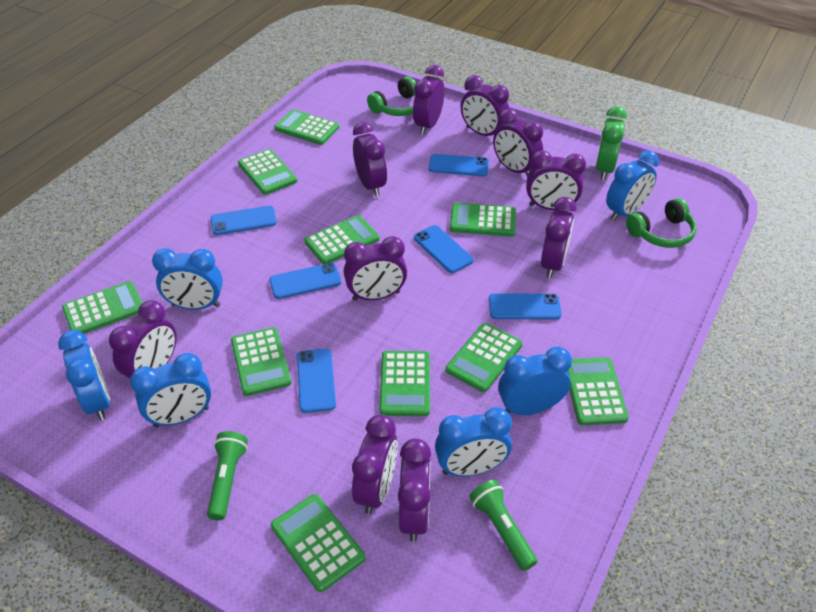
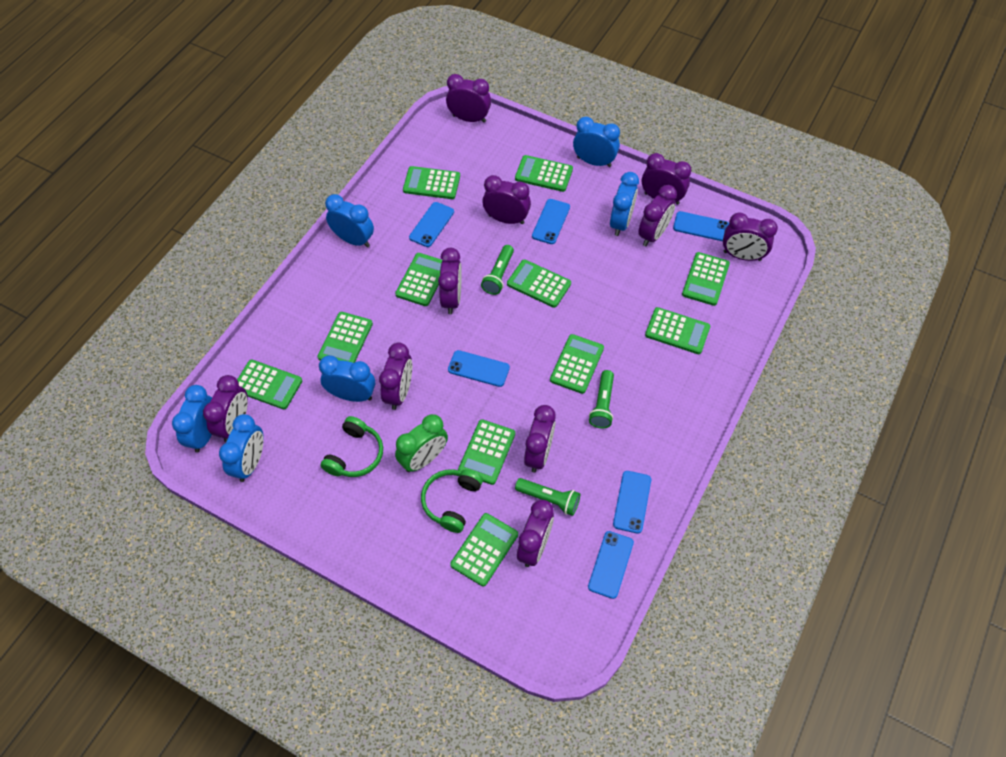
green calculator: [62,281,142,334] [231,327,292,396] [238,149,298,195] [271,494,365,592] [274,109,339,145] [304,215,380,264] [380,351,430,416] [445,323,523,392] [450,202,516,237] [567,357,629,425] = 10 -> [237,360,302,409] [318,312,373,363] [395,253,442,306] [403,166,460,199] [450,513,518,586] [458,419,515,485] [507,259,571,308] [515,155,573,192] [550,334,604,394] [645,307,710,354] [682,252,730,306] = 11
green flashlight: [207,431,248,521] [469,480,537,571] = 2 -> [481,245,514,295] [515,478,580,516] [589,370,614,428] = 3

